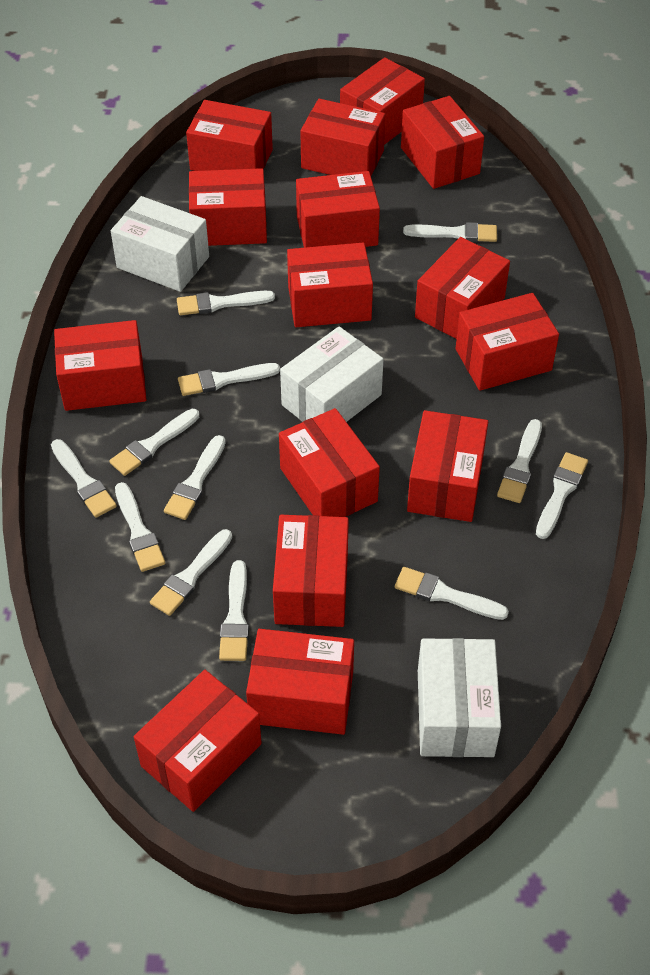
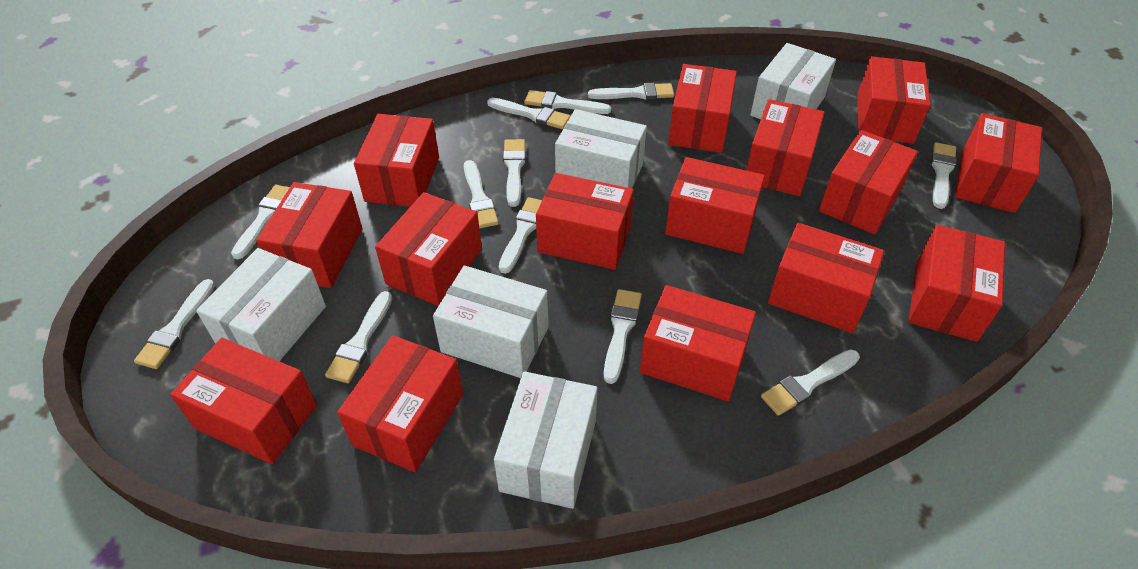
white box: [111,196,209,292] [280,326,383,422] [418,638,501,757] = 3 -> [196,248,326,361] [433,266,549,378] [494,372,598,509] [555,109,647,188] [751,43,836,119] = 5

